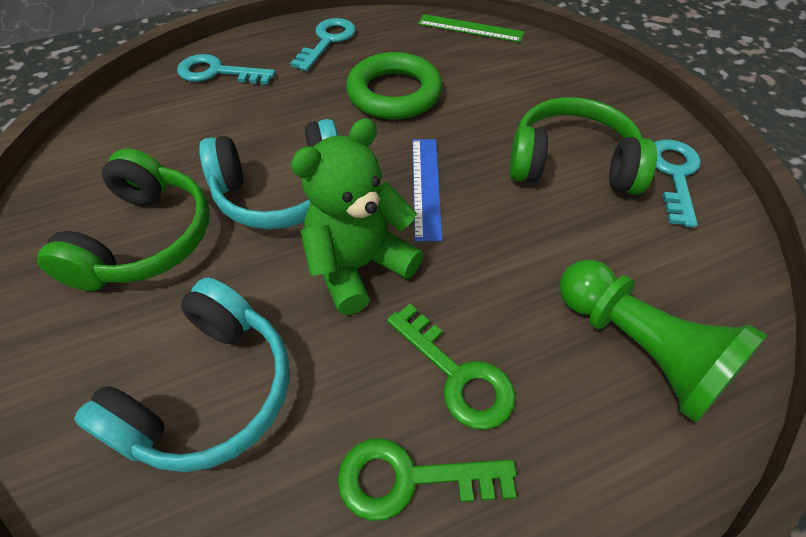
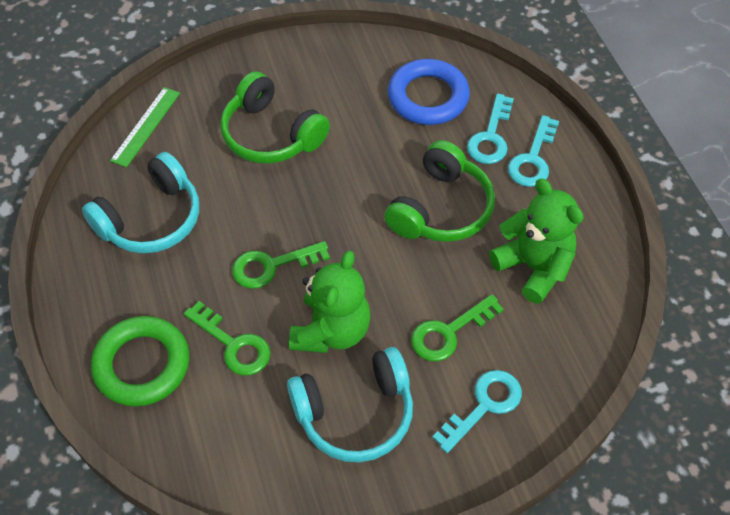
blue ring: none = 0 -> [388,59,470,125] = 1
blue ruler: [412,139,442,241] = 1 -> none = 0
green key: [338,438,516,521] [387,304,515,430] = 2 -> [184,301,270,376] [232,241,330,289] [411,294,504,361] = 3
green pawn: [559,260,767,423] = 1 -> none = 0
green teddy bear: [291,118,423,315] = 1 -> [289,251,371,353] [489,179,583,304] = 2

